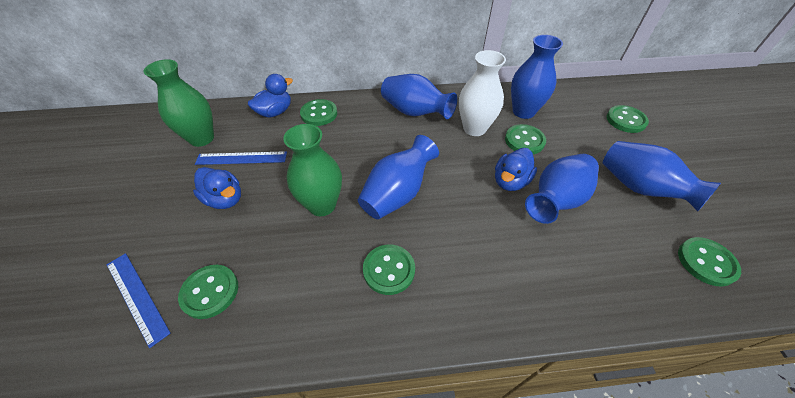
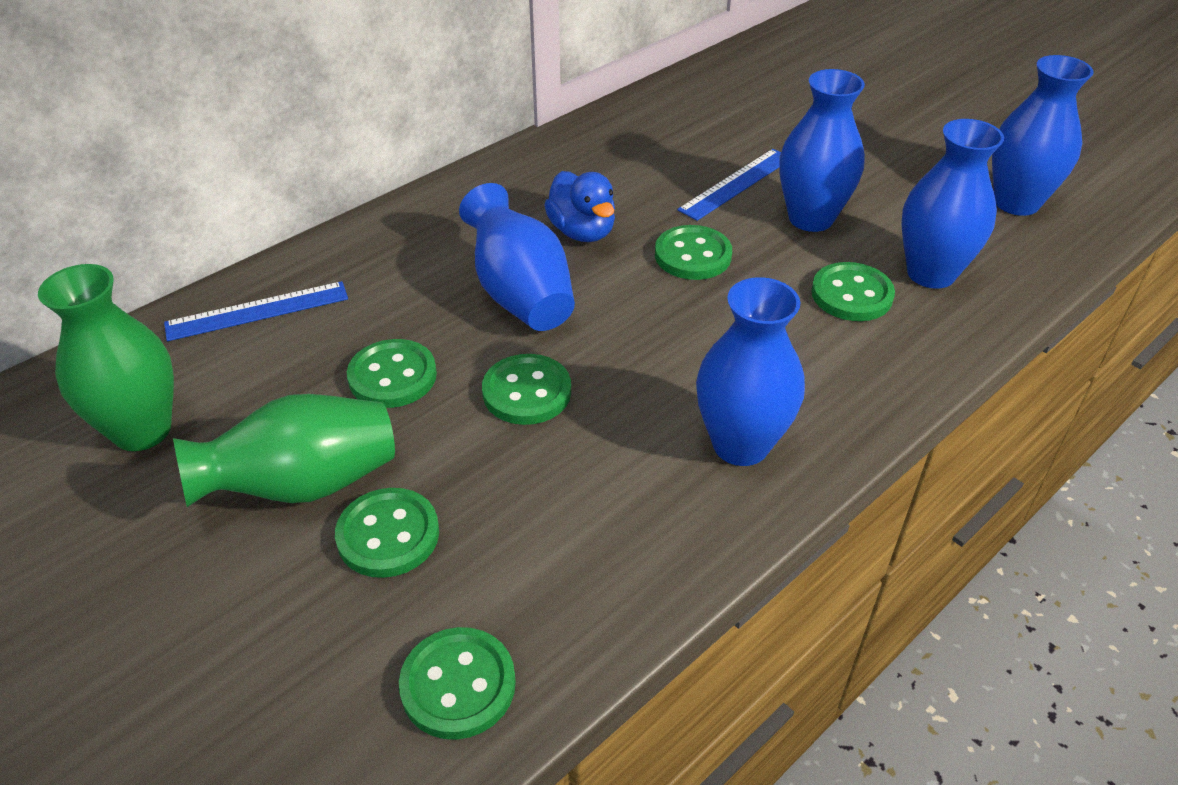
blue duck: [193,167,241,209] [248,74,293,118] [495,148,537,191] = 3 -> [544,171,615,242] = 1
white vase: [459,50,506,136] = 1 -> none = 0

